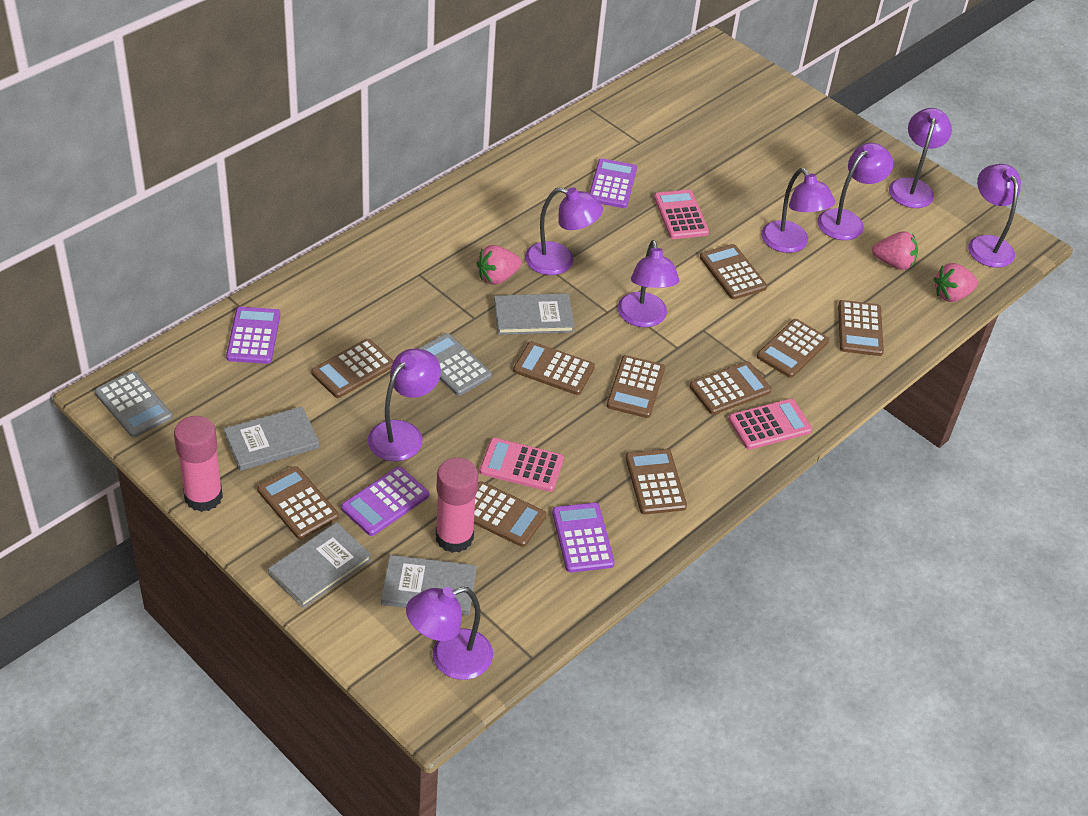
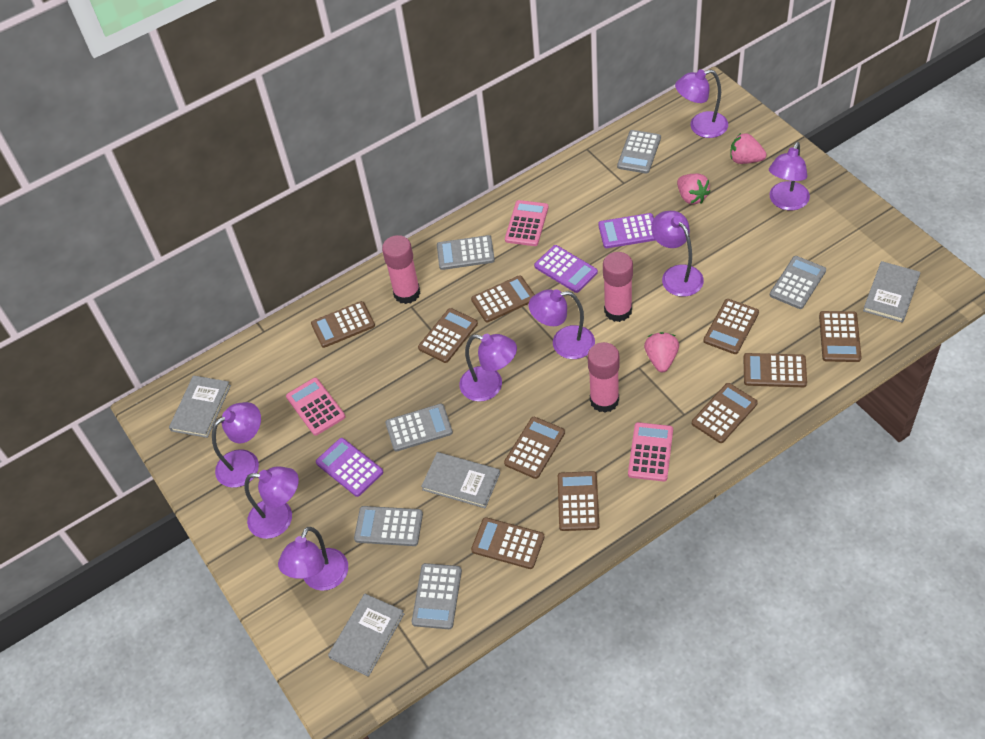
grey calculator: [95,371,173,438] [418,333,492,396] = 2 -> [354,506,423,546] [385,404,453,452] [412,563,462,629] [437,235,495,270] [617,130,661,174] [770,256,826,309] = 6
pink glue stick: [174,416,223,512] [436,457,478,553] = 2 -> [382,235,421,304] [588,342,619,413] [603,252,633,322] = 3
purple calculator: [226,307,280,364] [341,467,429,536] [552,502,615,573] [589,158,637,208] = 4 -> [316,438,383,497] [534,245,598,293] [598,213,656,248] = 3

